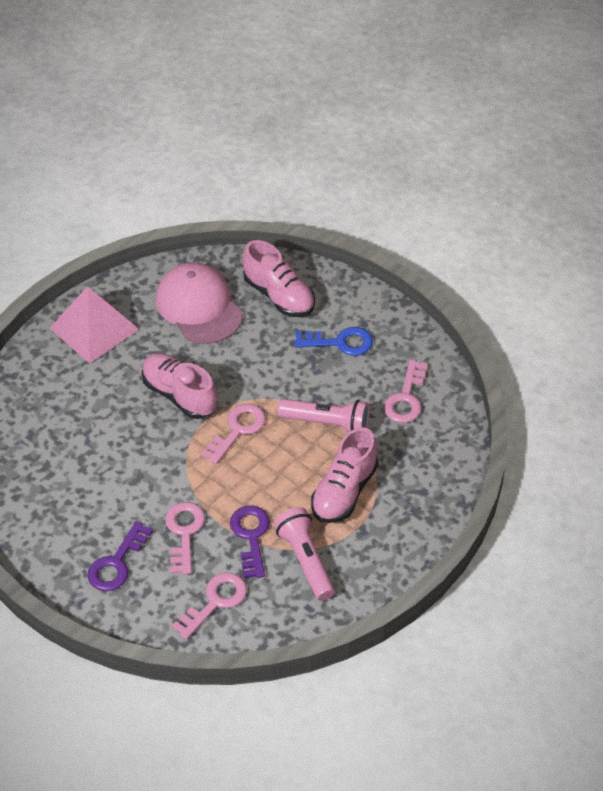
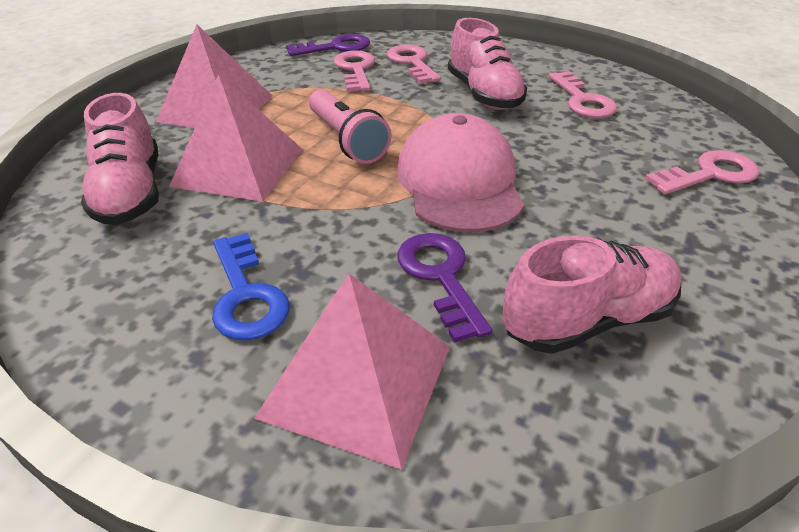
pink flashlight: [274,507,335,601] [277,399,369,432] = 2 -> [309,89,391,164] = 1
pink pyramid: [50,286,140,363] = 1 -> [156,25,272,128] [169,74,303,202] [254,273,450,470] = 3

